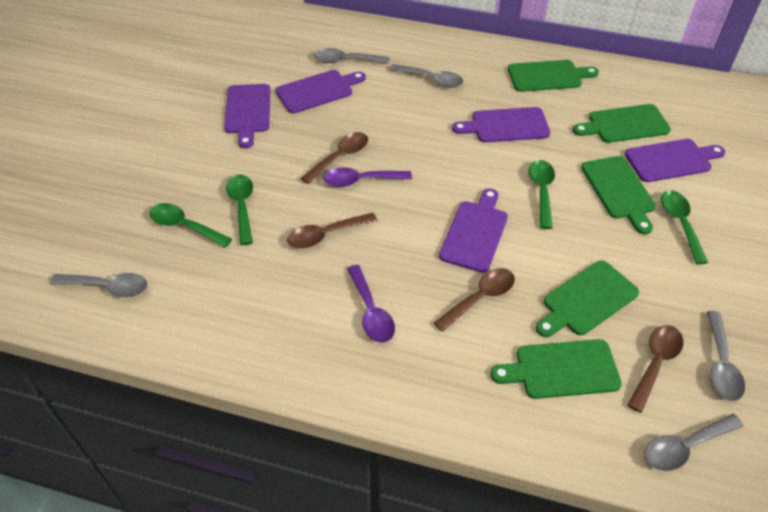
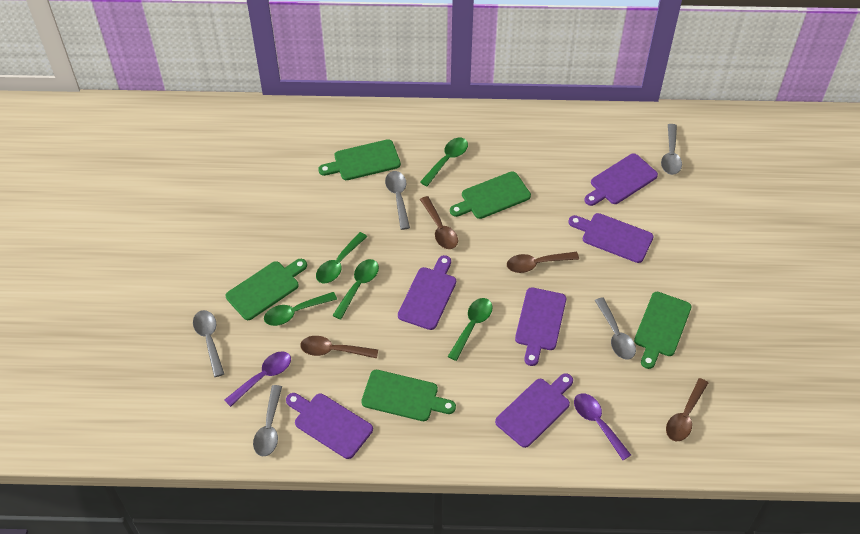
green spoon: [149,203,232,248] [226,174,253,245] [528,160,555,229] [661,190,708,264] = 4 -> [264,292,337,326] [316,232,367,283] [332,259,379,320] [420,138,468,186] [448,298,493,361] = 5
purple cutting board: [224,84,270,149] [276,70,366,113] [439,188,508,273] [452,107,550,142] [625,139,725,182] = 5 -> [286,393,373,459] [398,255,456,330] [495,373,573,448] [515,287,566,366] [568,213,654,263] [584,154,658,206] = 6

